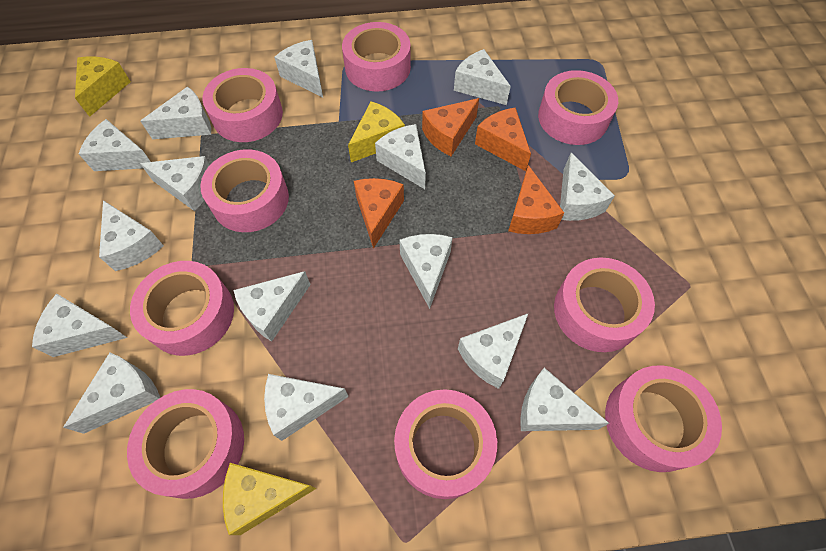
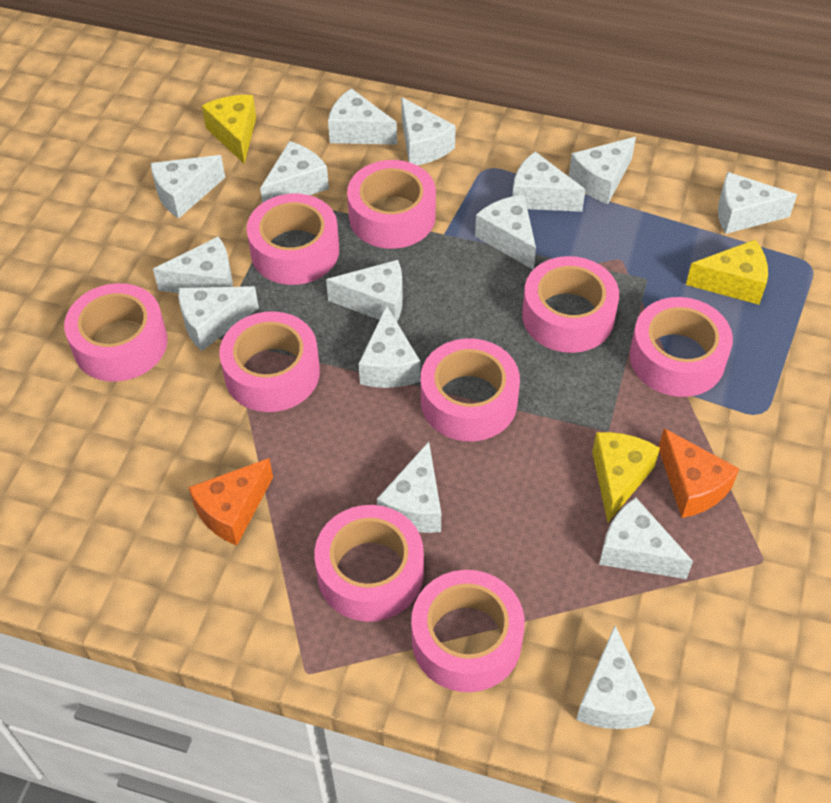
orange cheese: [354,178,404,249] [422,98,479,156] [475,107,531,171] [508,165,564,234] = 4 -> [188,458,273,546] [659,428,739,518] = 2

